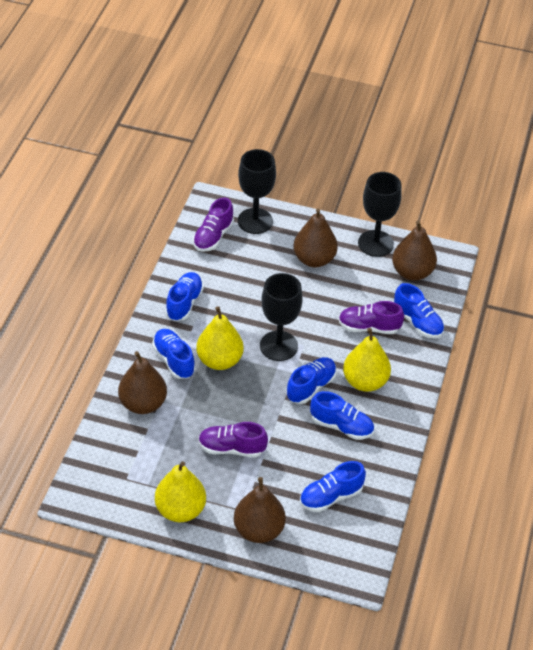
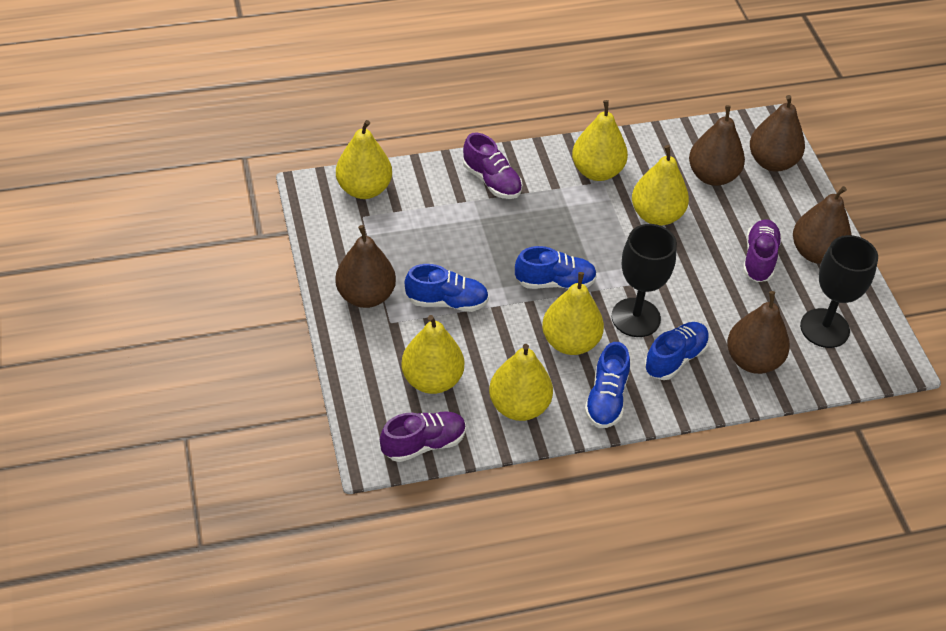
black goblet: [238,149,276,234] [260,273,303,361] [358,172,402,257] = 3 -> [611,224,677,337] [800,235,878,348] = 2
blue shoe: [152,329,195,379] [165,272,204,321] [286,357,337,404] [300,461,366,512] [310,391,374,440] [394,283,444,338] = 6 -> [405,264,489,312] [515,246,597,289] [584,342,630,428] [644,322,710,380] = 4
brown pear: [118,351,167,414] [234,477,286,543] [293,208,338,268] [392,221,437,281] = 4 -> [335,225,396,308] [689,105,745,186] [727,291,790,374] [750,95,805,172] [793,186,851,264] = 5
yellow pear: [155,461,206,522] [196,306,244,370] [343,328,391,392] = 3 -> [336,120,392,199] [401,315,464,394] [489,344,553,421] [542,272,604,355] [572,100,628,181] [632,145,689,226] = 6

